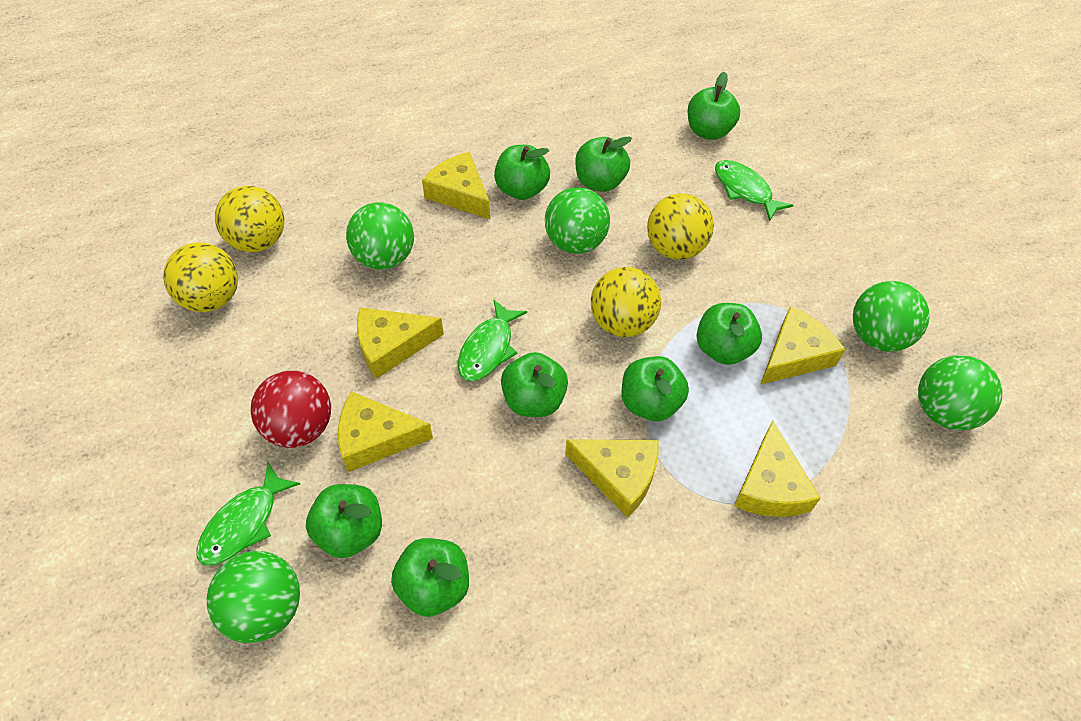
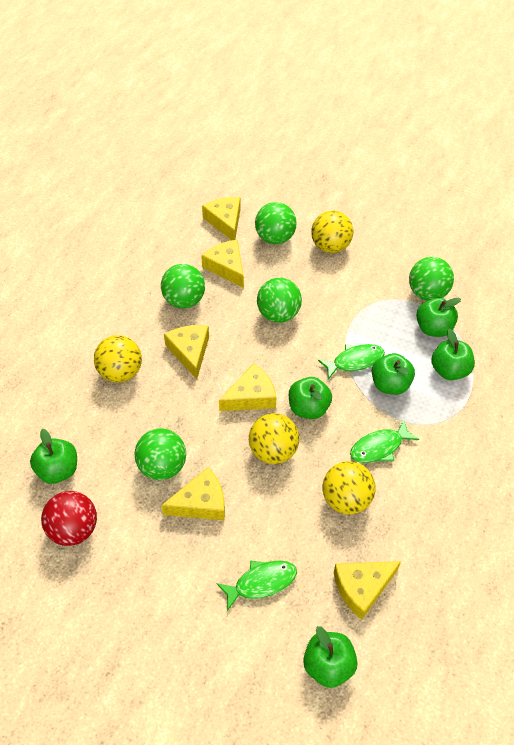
green apple: [306,484,382,558] [391,538,469,617] [494,145,550,200] [501,352,568,417] [575,136,632,192] [622,356,689,421] [687,72,740,140] [696,303,762,365] = 8 -> [30,429,77,484] [289,377,332,419] [303,626,358,688] [372,353,415,395] [416,297,461,337] [431,329,475,380] = 6

